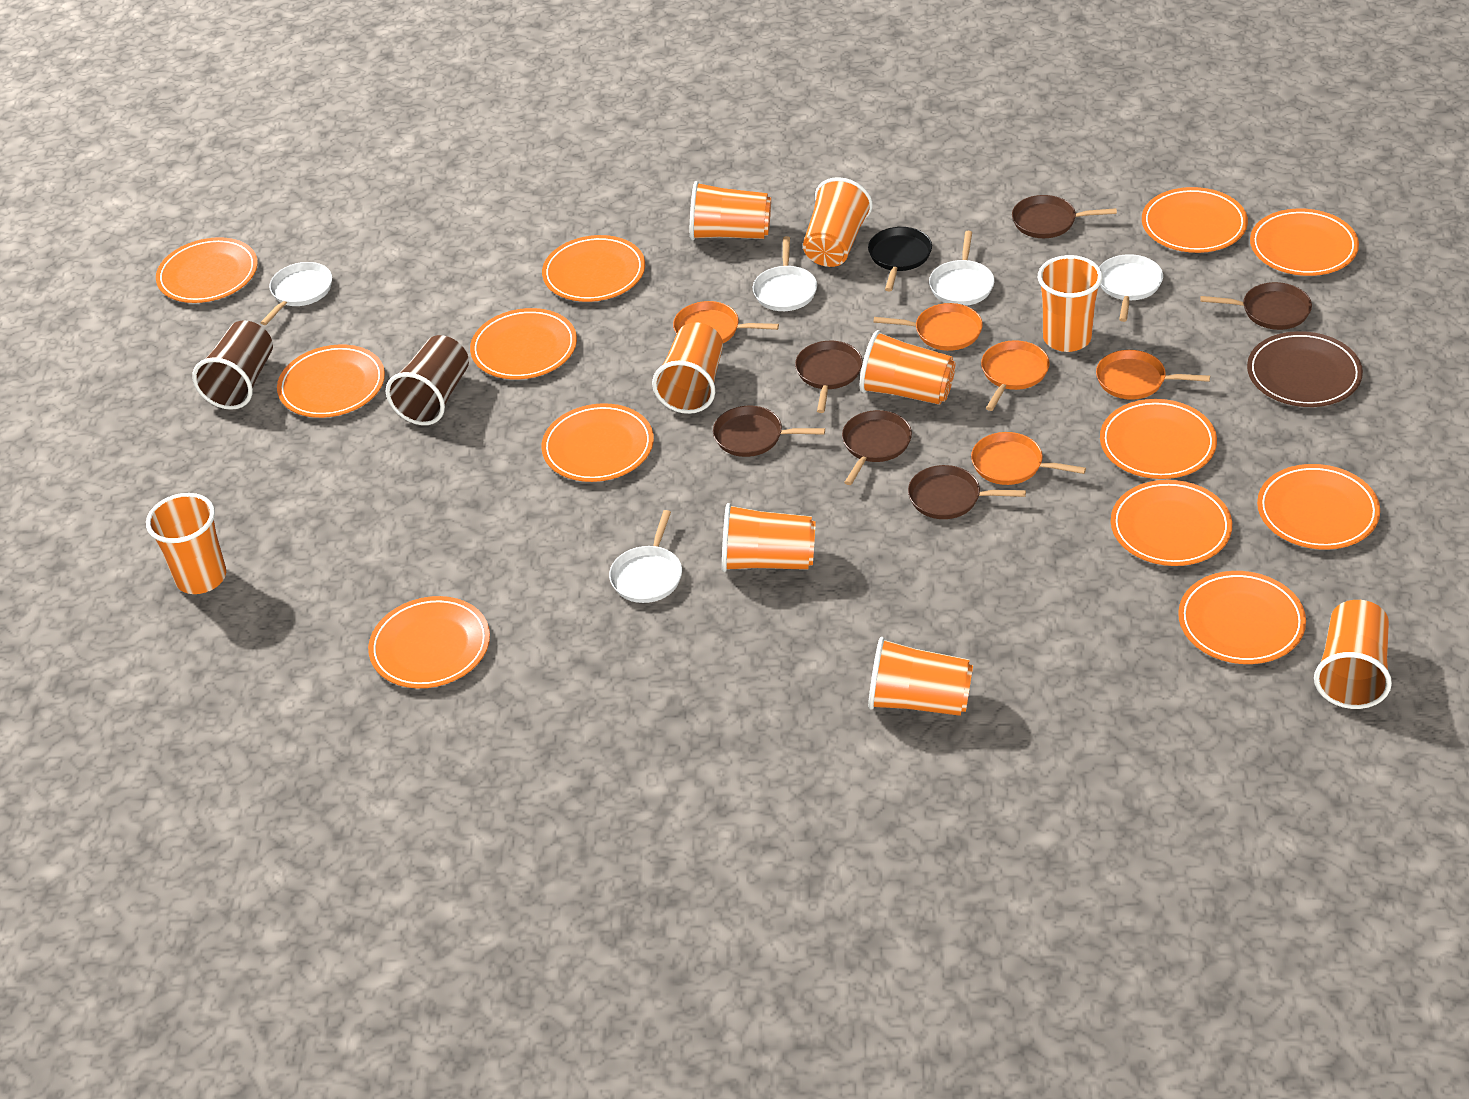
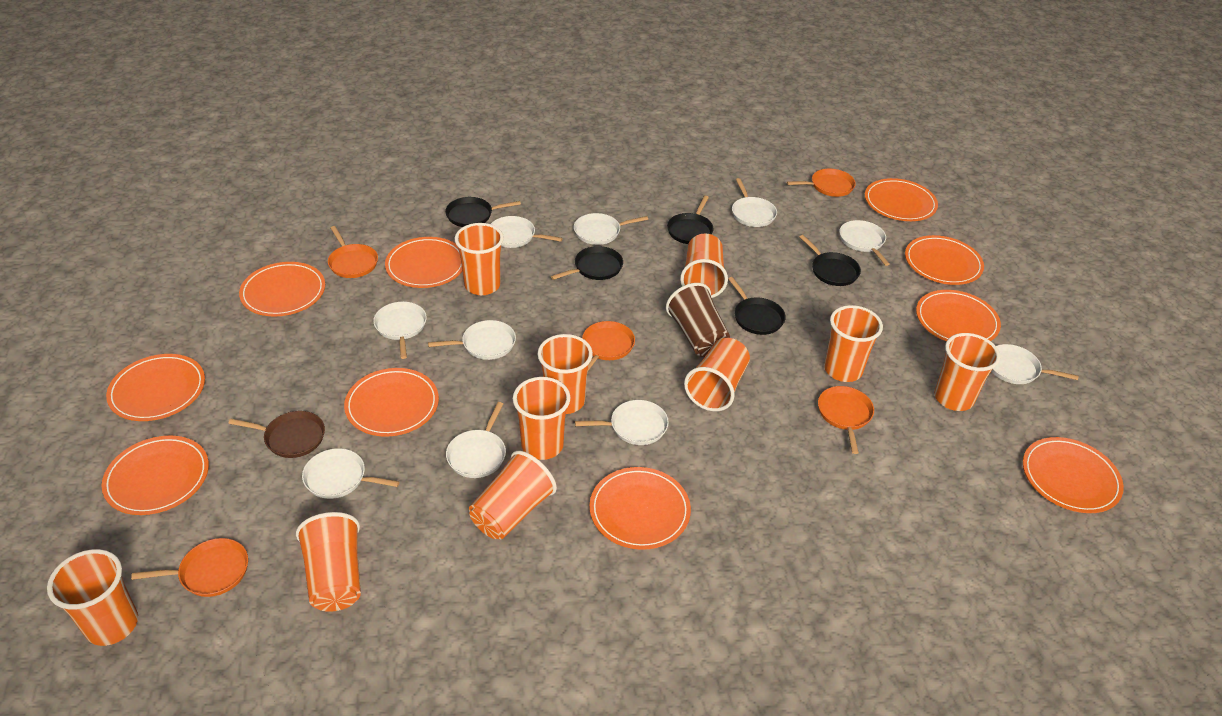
black pan: [868,227,932,291] = 1 -> [445,197,521,227] [551,246,623,280] [667,196,713,244] [728,277,786,335] [800,235,861,286] = 5
brown cup: [192,320,273,410] [386,335,469,425] = 2 -> [666,283,730,357] = 1
brown pan: [713,406,825,457] [795,341,862,413] [842,410,912,485] [908,465,1026,519] [1012,195,1117,238] [1200,282,1312,330] = 6 -> [228,411,325,458] = 1
brown plate: [1247,331,1363,407] = 1 -> none = 0
orange cup: [146,493,226,594] [652,322,723,414] [690,181,771,240] [722,503,816,572] [803,177,873,267] [860,330,956,405] [868,637,973,716] [1038,255,1103,352] [1314,600,1392,709] = 9 -> [47,549,138,646] [296,512,361,612] [455,223,504,295] [469,451,557,539] [513,377,570,460] [537,334,593,414] [680,234,728,298] [684,338,750,411] [824,305,883,382] [934,333,1000,411] = 10
orange plate: [156,237,258,303] [277,344,385,418] [368,596,490,688] [470,308,577,379] [541,403,654,482] [542,235,645,302] [1100,399,1217,479] [1111,480,1232,566] [1142,187,1248,253] [1178,571,1306,664] [1250,209,1359,276] [1257,464,1380,550] = 12 -> [102,436,209,515] [106,354,205,421] [239,262,325,316] [344,368,439,437] [385,237,462,288] [589,467,691,550] [865,178,938,221] [905,235,984,285] [916,290,1001,341] [1023,437,1124,513] = 10
white pan: [261,262,332,325] [609,510,682,603] [753,236,817,311] [929,231,994,306] [1099,254,1163,322] = 5 -> [302,448,400,499] [373,302,427,359] [428,320,516,360] [446,402,506,478] [491,216,563,248] [574,213,648,245] [575,400,669,445] [732,178,777,227] [839,220,890,266] [991,344,1078,384] = 10

